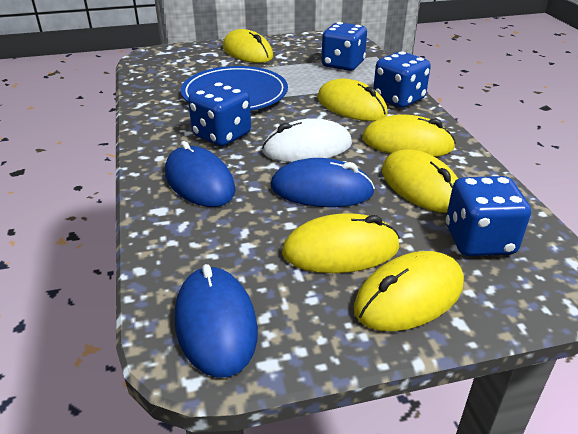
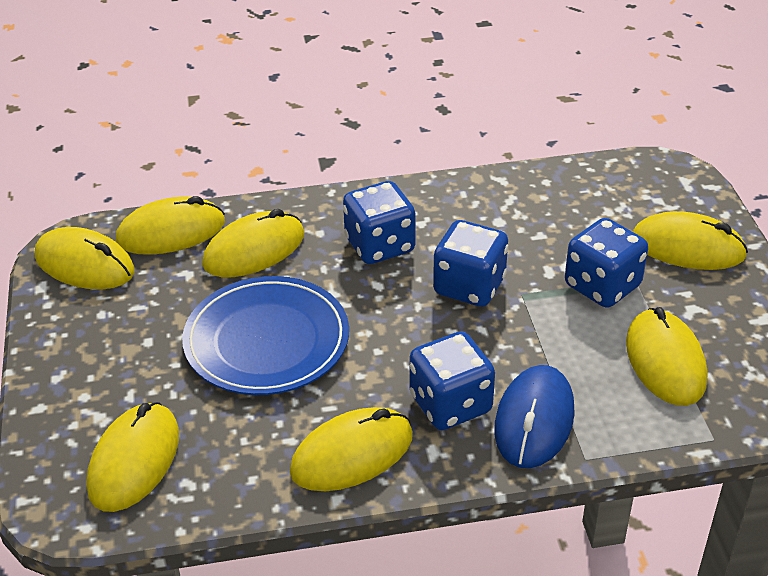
blue mouse: [165,141,236,207] [175,264,258,378] [271,158,375,207] = 3 -> [494,365,575,468] = 1
white mouse: [262,118,352,162] = 1 -> none = 0
yellow mouse: [223,29,273,63] [282,213,400,273] [317,79,388,121] [354,251,464,331] [362,115,456,157] [382,149,458,213] = 6 -> [35,227,135,290] [86,402,179,512] [116,196,225,255] [202,209,304,277] [290,407,413,491] [626,307,707,406] [633,211,748,270] = 7

